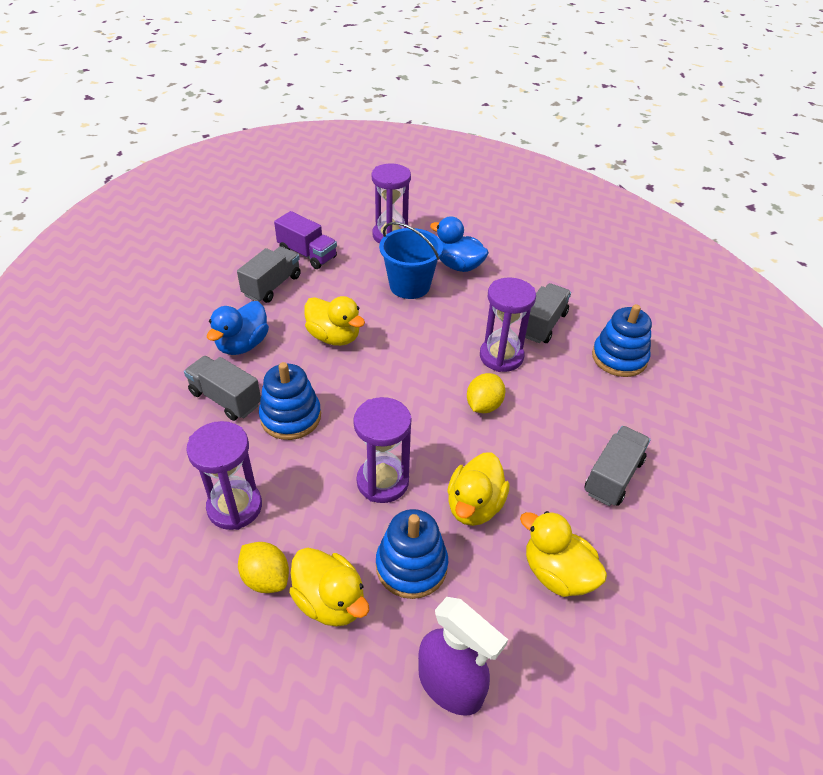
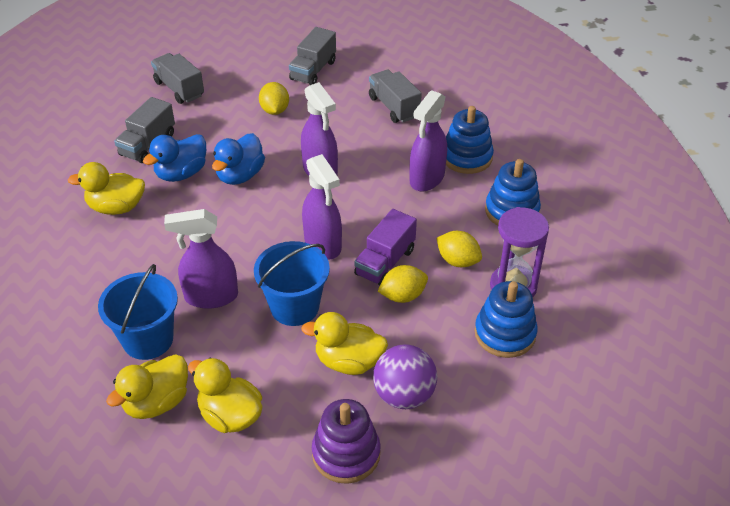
blue bucket: [379,222,443,299] = 1 -> [98,264,178,360] [254,241,330,326] = 2
purple ball: none = 0 -> [373,344,437,409] = 1
purple hourglass: [186,421,262,530] [353,397,412,503] [372,164,411,244] [480,277,536,372] = 4 -> [490,207,549,297] = 1
purple spray bottle: [418,597,508,716] = 1 -> [164,209,238,309] [301,82,338,176] [302,154,342,259] [410,90,447,191] = 4
purple stacking toy: none = 0 -> [312,399,381,484] = 1
yellow lemon: [238,542,289,593] [467,373,506,413] = 2 -> [259,82,289,115] [378,265,428,303] [436,231,482,267] = 3

